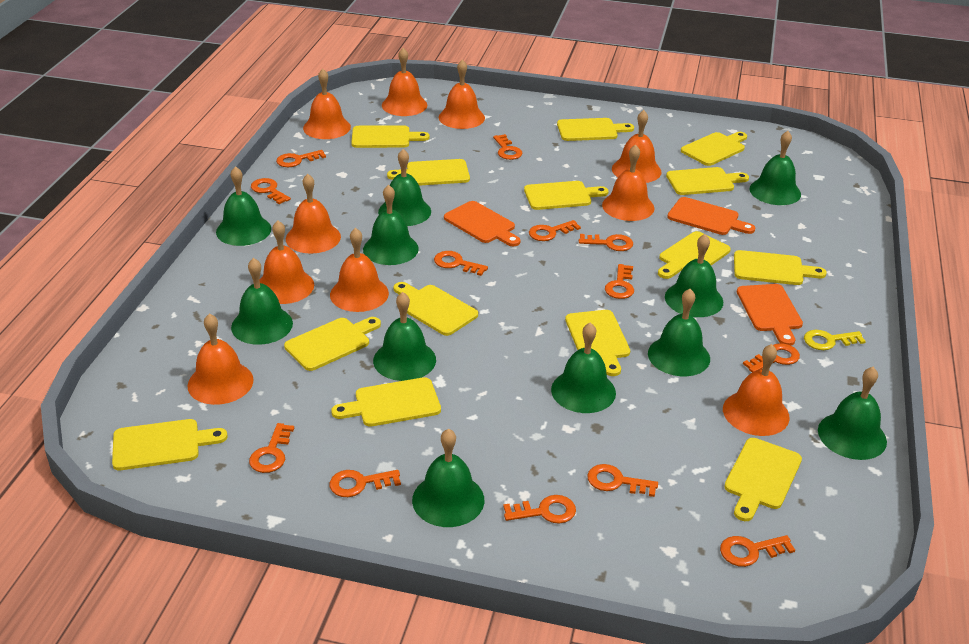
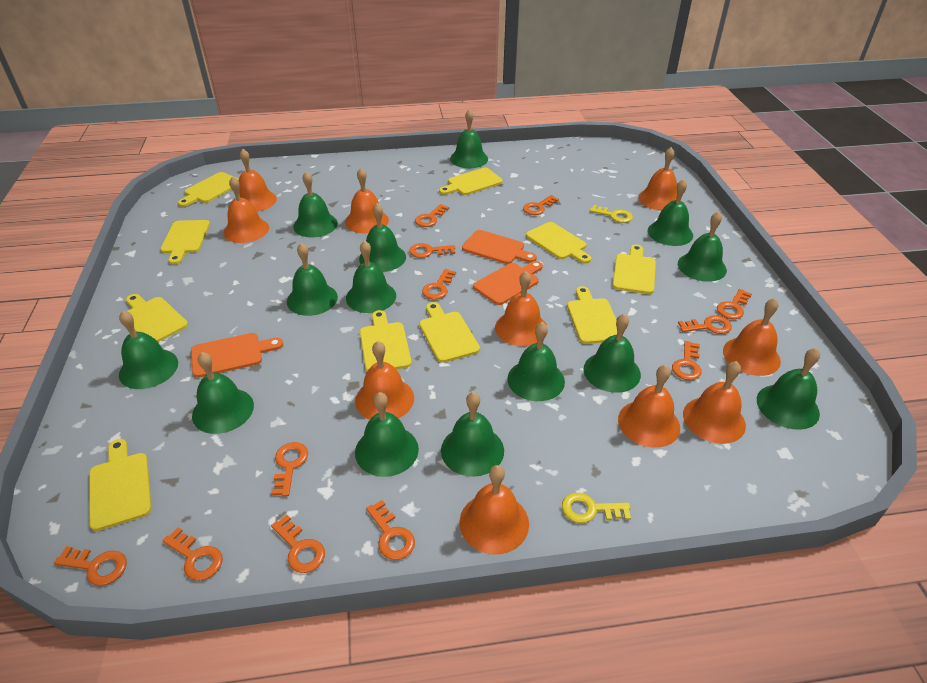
green bell: [216,166,271,246] [231,258,293,345] [363,185,419,265] [373,292,436,381] [378,149,431,226] [412,429,484,527] [551,322,616,413] [648,289,710,376] [665,234,723,317] [749,131,801,205] [818,367,887,460] = 11 -> [119,311,178,389] [192,352,254,434] [287,243,338,316] [293,171,338,238] [346,240,396,313] [355,392,419,477] [359,203,406,272] [441,392,504,477] [450,109,488,168] [507,322,565,401] [583,314,641,393] [648,179,693,246] [678,211,727,282] [757,348,820,430] = 14
orange key: [249,423,294,473] [251,178,291,204] [276,150,326,167] [329,470,401,497] [434,251,488,276] [493,134,523,160] [503,495,576,524] [529,220,581,241] [579,234,633,251] [587,464,658,497] [605,264,634,299] [720,535,795,567] [743,343,800,372] = 13 -> [54,546,127,586] [163,527,223,581] [271,442,308,496] [271,515,325,573] [366,500,415,560] [409,243,455,258] [415,204,449,227] [422,269,456,300] [523,195,559,215] [672,341,702,380] [678,315,732,334] [717,289,752,319] = 12
yellow cutting board: [112,419,228,470] [284,317,381,371] [331,377,441,427] [351,126,430,148] [387,159,470,186] [394,282,478,336] [524,181,608,210] [557,118,634,141] [565,310,630,376] [658,231,731,279] [666,167,749,195] [681,132,747,166] [724,438,802,521] [734,250,827,285] = 14 -> [89,439,152,531] [126,294,188,342] [161,220,210,265] [178,172,239,207] [360,310,412,371] [419,302,480,363] [439,168,503,195] [526,222,591,264] [567,286,617,344] [612,244,656,294] = 10
yellow key: [804,330,866,350] = 1 -> [562,493,631,523] [590,205,633,223] = 2

